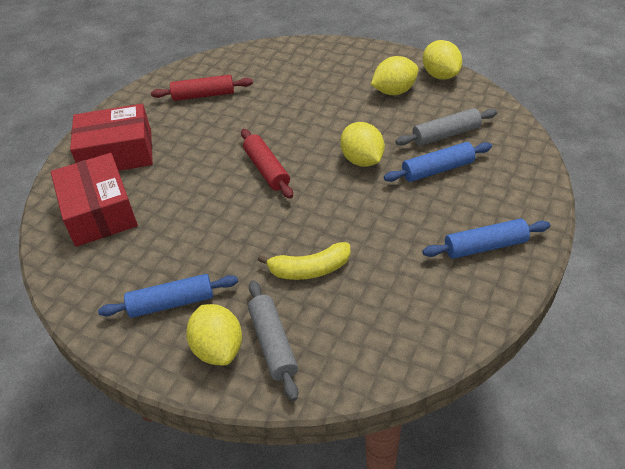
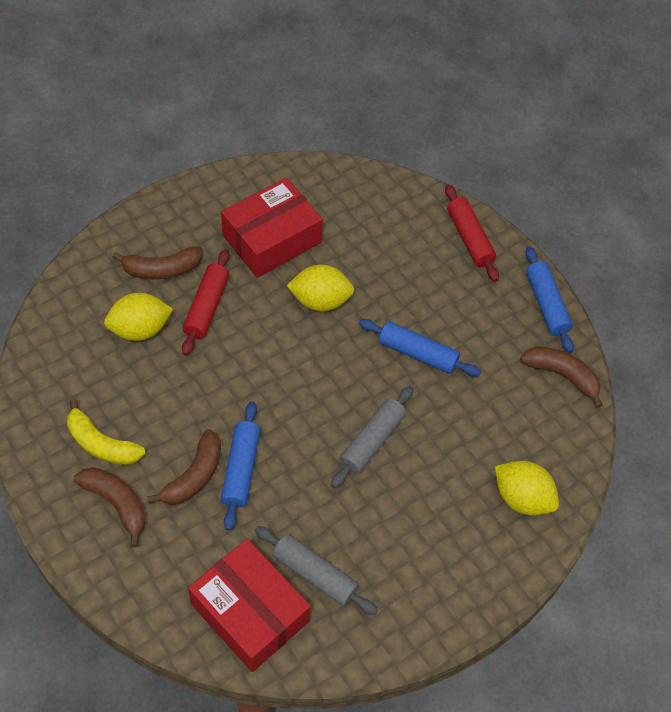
brown banana: none = 0 -> [74,467,146,547] [113,246,202,280] [147,429,221,505] [520,346,603,408] = 4
yellow lemon: [186,304,242,366] [340,122,385,167] [371,56,419,95] [423,40,462,80] = 4 -> [104,293,173,341] [286,265,354,311] [495,461,559,516] = 3

